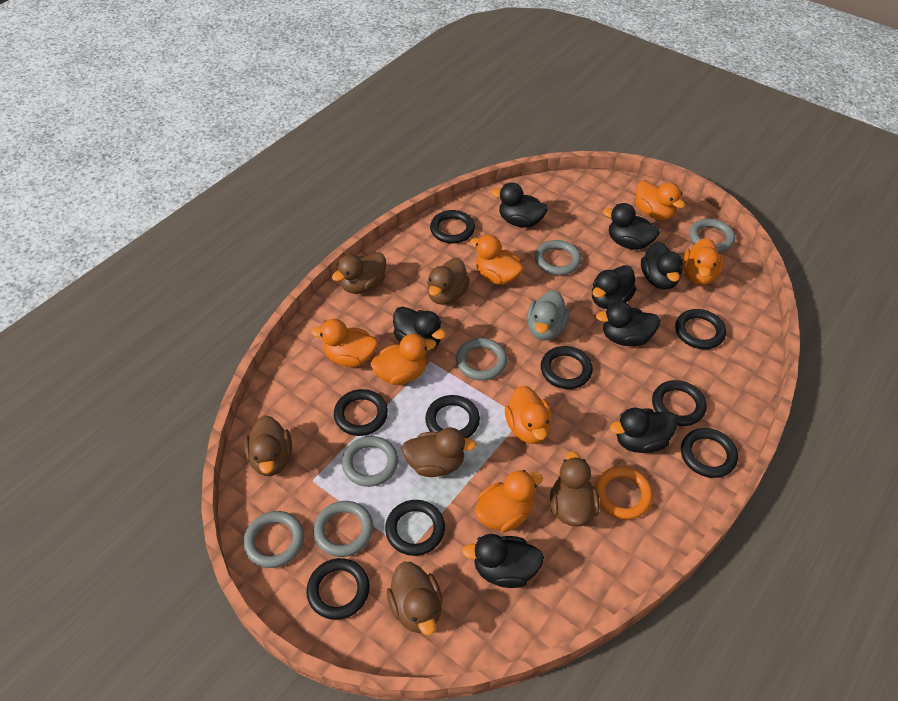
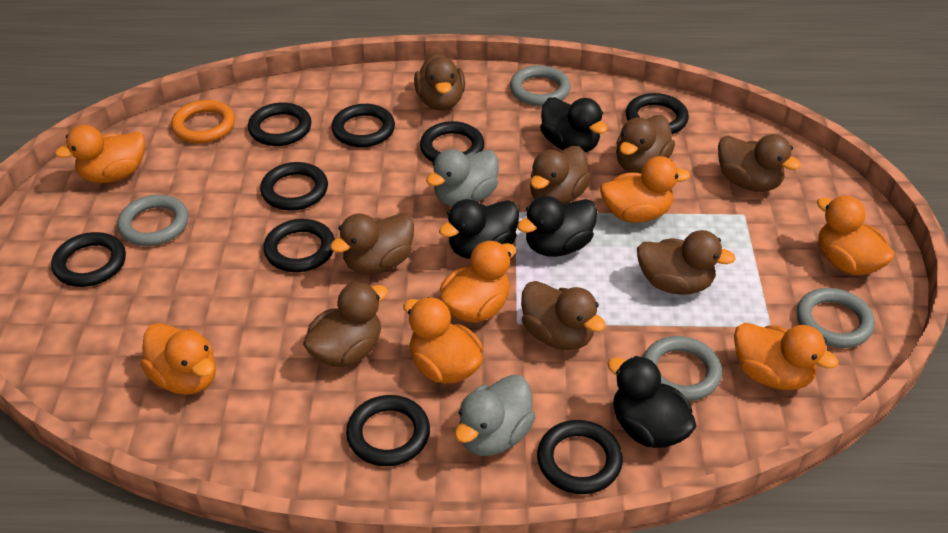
black duck: [393,306,446,351] [462,534,544,588] [492,182,548,228] [592,265,636,309] [596,301,660,346] [603,203,660,250] [610,408,677,453] [641,241,683,290] = 8 -> [439,199,519,259] [517,196,597,257] [540,97,607,152] [607,356,696,448] = 4
brown duck: [244,415,292,476] [332,252,386,294] [387,562,442,635] [402,427,477,477] [427,258,470,305] [550,451,600,527] = 6 -> [303,282,388,367] [330,213,414,274] [414,52,465,110] [521,281,606,350] [530,146,591,204] [616,115,675,174] [637,230,736,295] [718,134,801,192] = 8
grey duck: [527,290,570,340] = 1 -> [426,149,499,207] [455,374,535,456] = 2
grey ring: [243,511,304,568] [313,501,373,557] [342,436,398,487] [456,338,507,381] [535,240,581,275] [689,219,735,252] = 6 -> [117,195,189,246] [510,65,571,106] [643,336,722,401] [796,288,875,348] = 4

